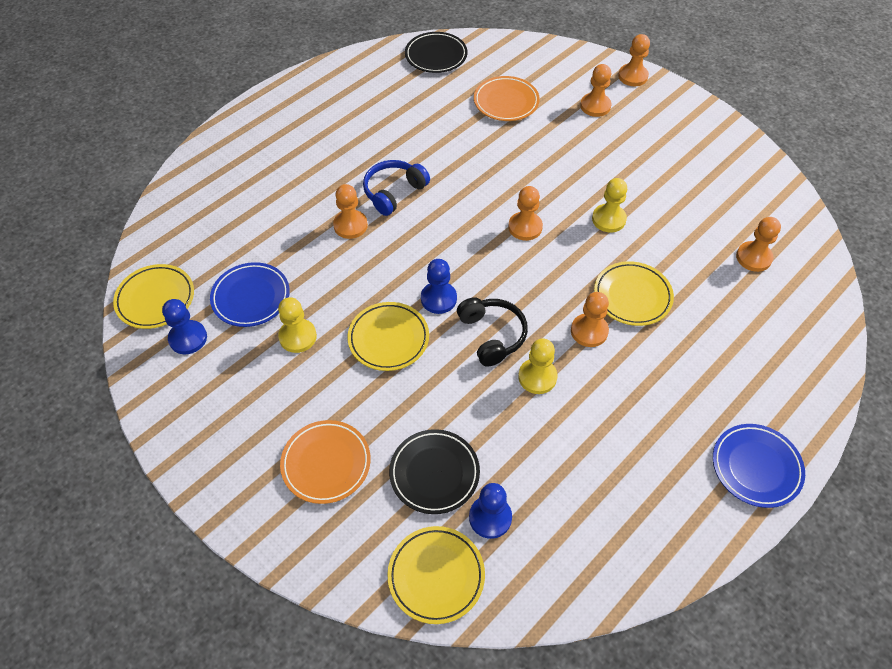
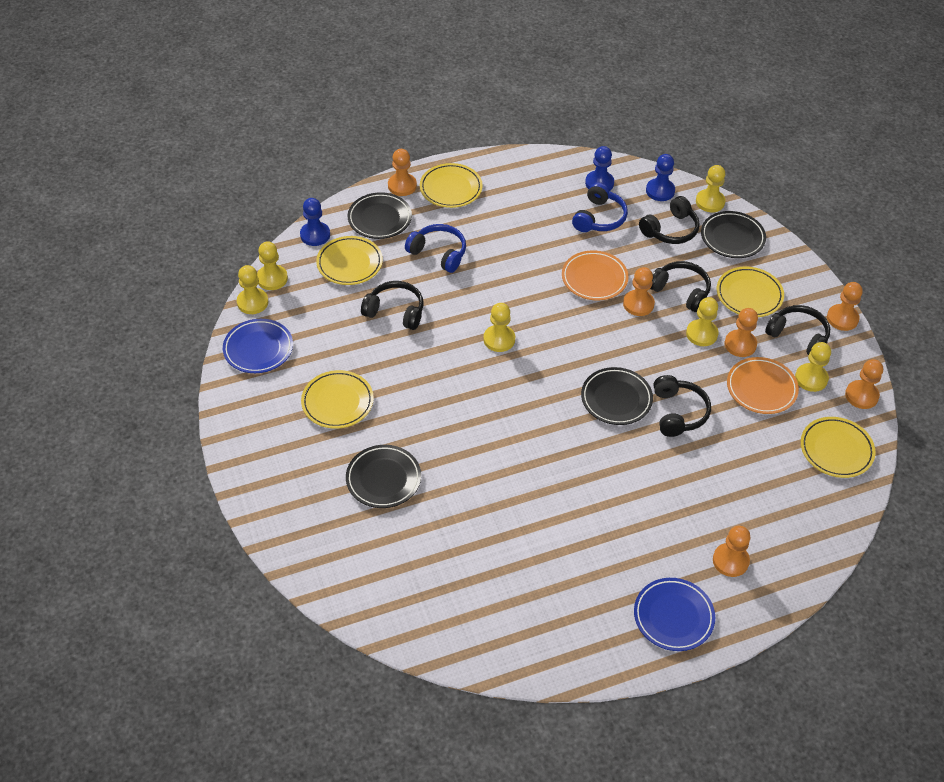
black headphones: [457,297,528,367] = 1 -> [361,281,423,330] [639,196,700,244] [650,261,711,312] [654,375,711,437] [765,305,830,355] = 5
black plate: [389,429,480,514] [405,32,467,73] = 2 -> [346,445,421,508] [348,192,412,239] [581,367,653,425] [701,211,766,258] = 4
blue headphones: [363,160,430,216] = 1 -> [405,224,466,273] [572,183,628,232] = 2
yellow pawn: [278,297,317,353] [518,339,557,394] [592,178,627,233] = 3 -> [237,265,269,314] [257,241,288,290] [483,303,515,352] [686,297,719,346] [696,165,725,212] [795,342,831,392] = 6
yellow plate: [113,264,194,329] [347,302,429,371] [387,526,485,624] [594,261,674,326] = 4 -> [301,370,374,429] [316,236,383,285] [420,163,483,208] [717,267,784,317] [801,417,875,478] = 5

